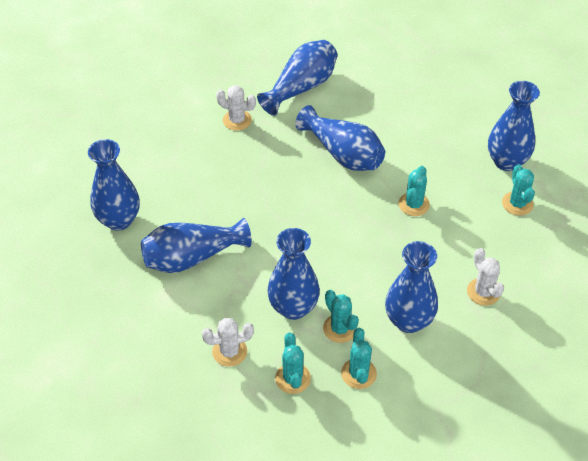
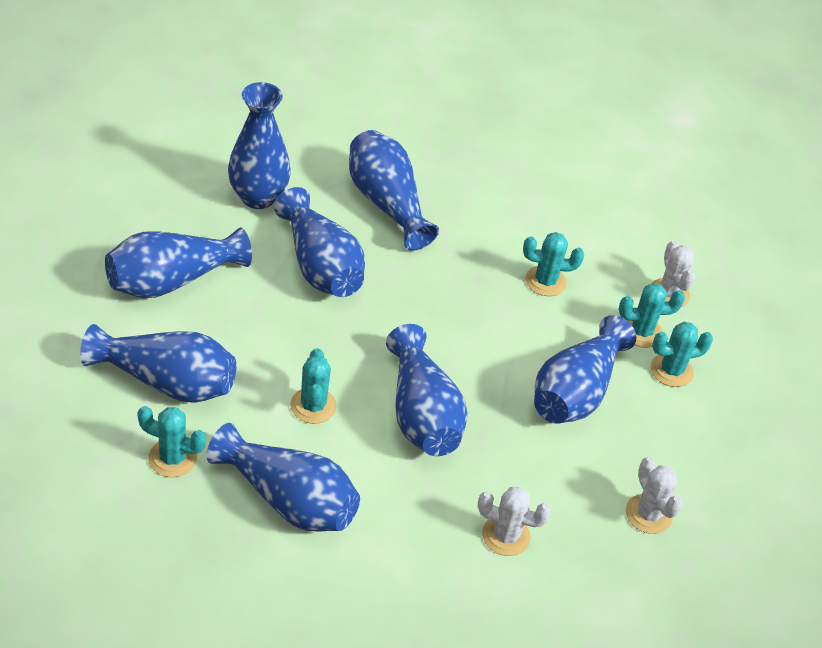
blue vase: [88,139,140,231] [141,218,252,273] [257,40,337,115] [267,228,320,320] [295,105,385,171] [385,241,438,333] [488,81,540,171] = 7 -> [80,324,237,403] [105,228,252,298] [207,423,360,532] [228,82,291,209] [274,187,365,297] [349,130,439,251] [386,324,468,456] [534,315,636,424] = 8

